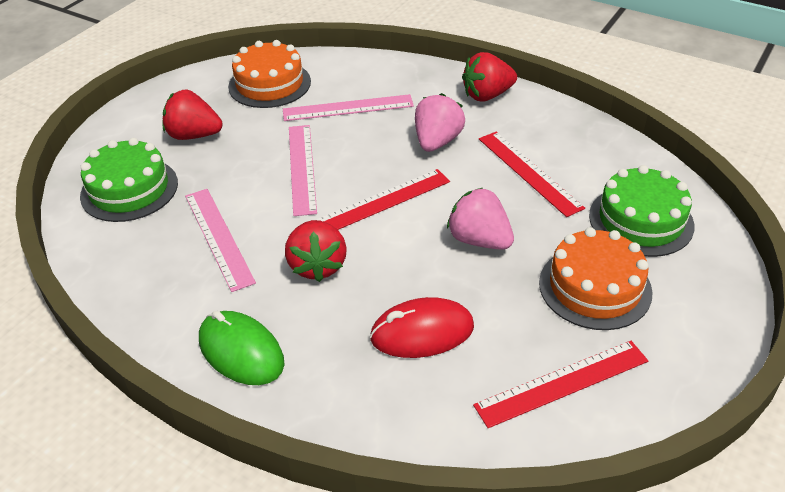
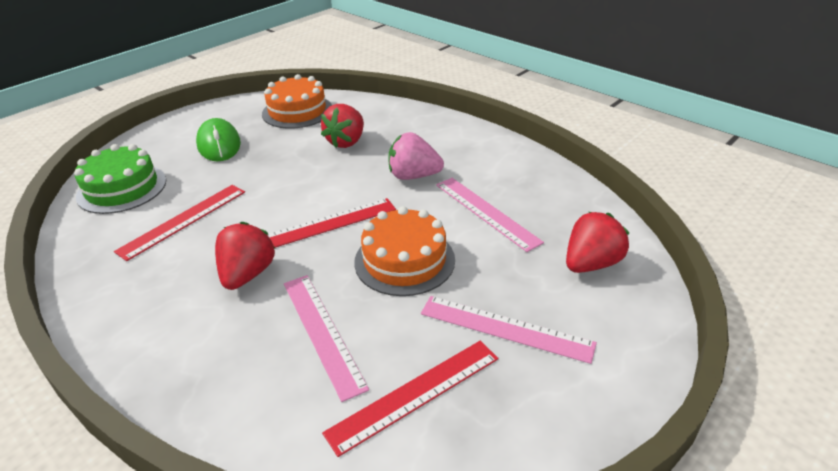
green cake: [80,138,178,222] [589,165,694,257] = 2 -> [74,144,166,214] = 1
pink strawberry: [415,93,465,152] [447,188,514,250] = 2 -> [388,132,444,180] = 1
red mouse: [370,297,474,358] = 1 -> none = 0

